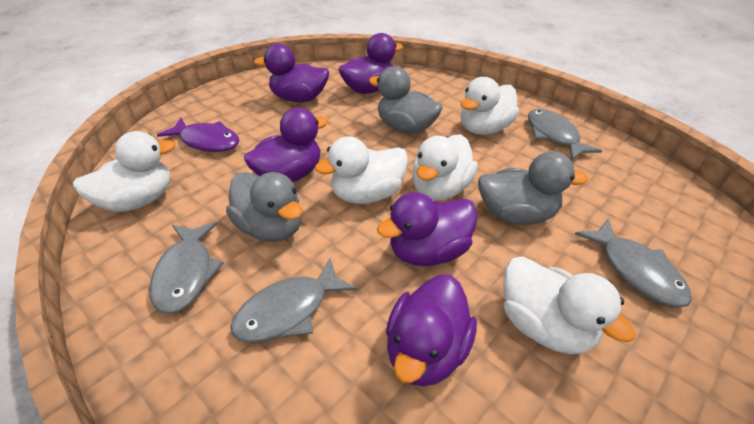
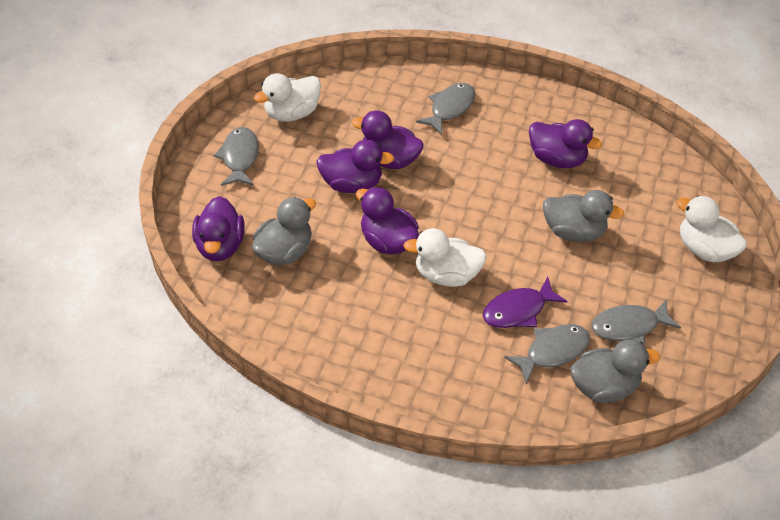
white duck: [73,131,176,212] [315,136,408,204] [413,134,478,201] [461,77,519,135] [503,256,635,354] = 5 -> [254,73,321,122] [403,228,487,287] [676,195,747,263] = 3

